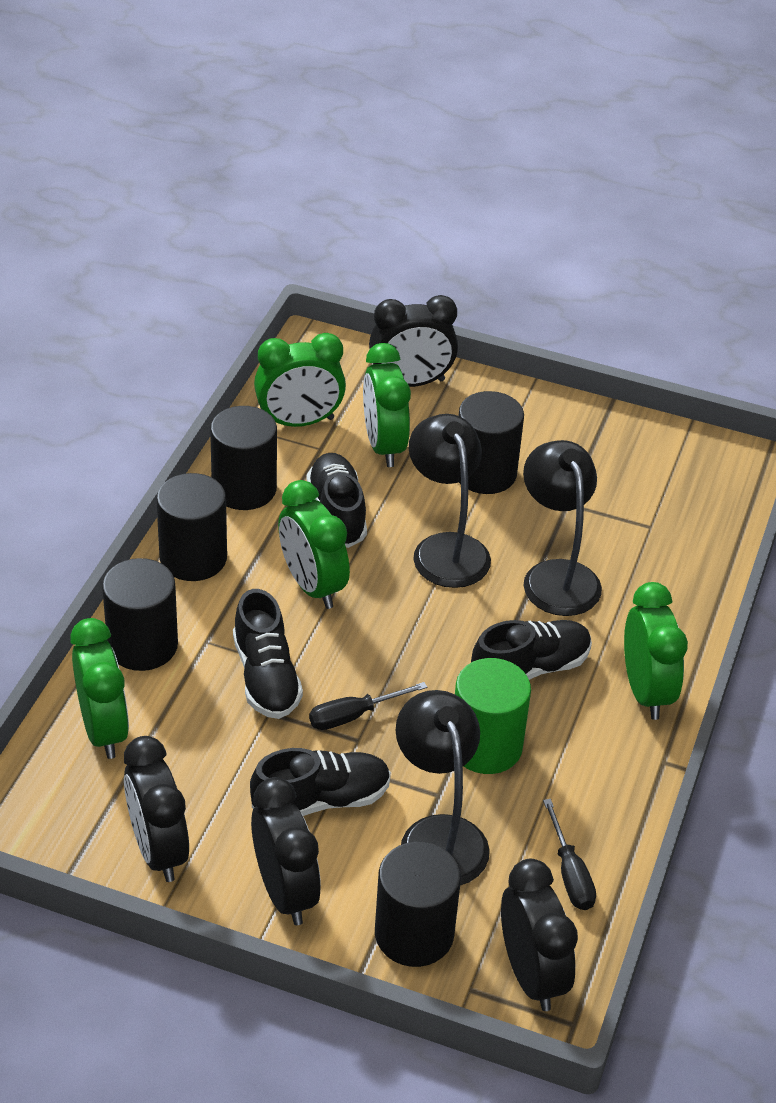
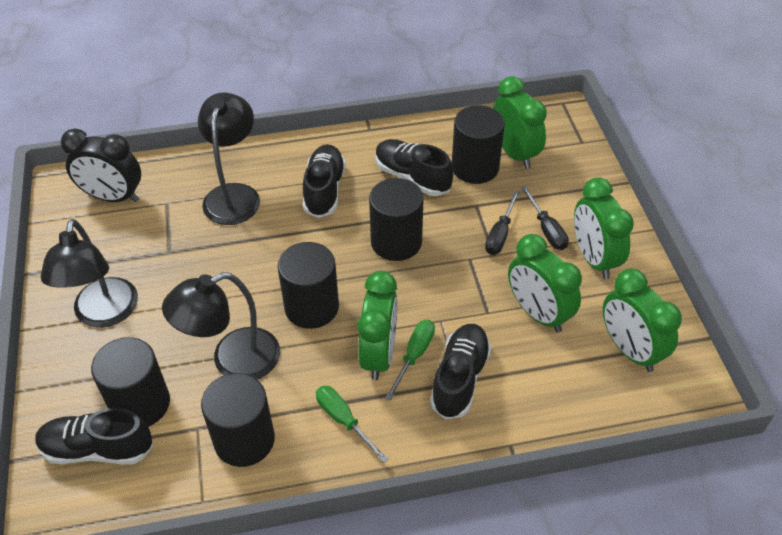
black clock: [124,736,189,882] [251,777,321,925] [369,295,458,387] [501,859,578,1011] = 4 -> [61,128,141,202] = 1
green cylinder: [455,658,531,774] = 1 -> none = 0
green screwdriver: none = 0 -> [316,386,388,463] [385,320,435,400] = 2

